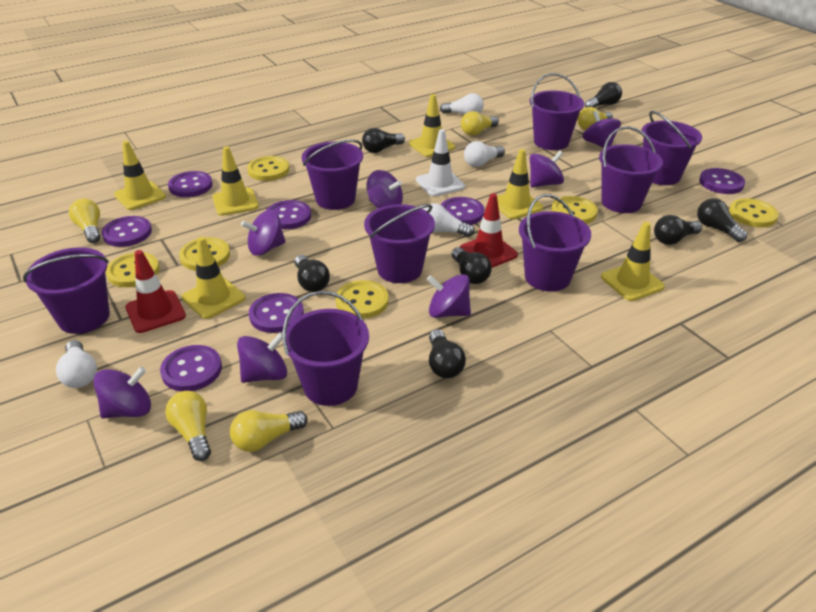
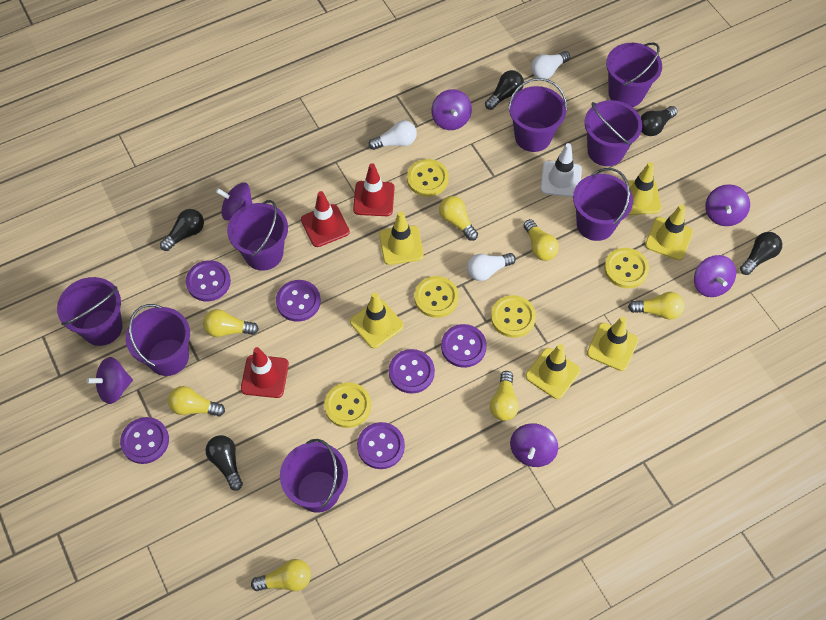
black light bulb: [295,255,330,292] [362,128,405,153] [429,329,466,378] [452,247,492,284] [585,82,622,108] [654,215,702,245] [697,198,747,242] = 7 -> [160,209,204,251] [206,435,243,491] [485,70,524,110] [641,106,677,136] [740,232,782,275] = 5
purple button: [102,216,152,247] [160,345,222,391] [168,171,213,197] [249,293,304,333] [267,200,311,229] [441,197,485,225] [699,168,745,194] = 7 -> [120,417,169,464] [186,260,231,301] [276,280,321,322] [357,422,405,469] [389,349,435,394] [441,324,487,368] = 6
purple spinning top: [93,367,151,418] [237,332,287,383] [241,210,286,256] [367,170,403,208] [427,274,471,318] [530,151,564,188] [582,111,621,148] = 7 -> [86,357,133,404] [216,182,253,220] [432,89,472,130] [510,423,558,467] [694,255,736,297] [705,184,750,226] = 6
red traffic cone: [125,250,186,333] [460,193,518,268] = 2 -> [241,347,289,398] [301,191,350,247] [353,163,395,216] = 3
white light bulb: [56,340,97,388] [423,203,475,237] [440,93,484,115] [464,141,505,167] = 4 -> [368,120,417,150] [467,253,516,281] [531,51,570,79] = 3
yellow button: [106,253,159,287] [179,237,230,271] [247,156,289,181] [335,280,389,319] [551,196,598,224] [729,198,779,227] = 6 -> [324,382,371,428] [407,159,449,197] [414,276,459,318] [491,295,536,338] [604,248,649,288] = 5
yellow light bulb: [69,198,100,243] [165,391,211,461] [230,410,308,452] [461,111,499,135] [577,107,613,130] = 5 -> [168,386,225,417] [203,309,259,337] [251,559,311,591] [439,196,478,241] [490,371,519,421] [523,219,559,261] [628,292,684,320] = 7

